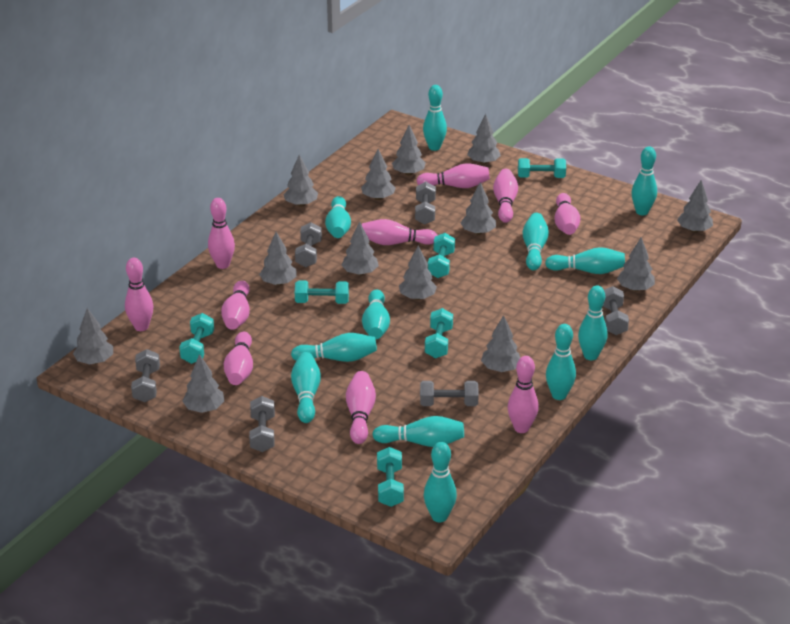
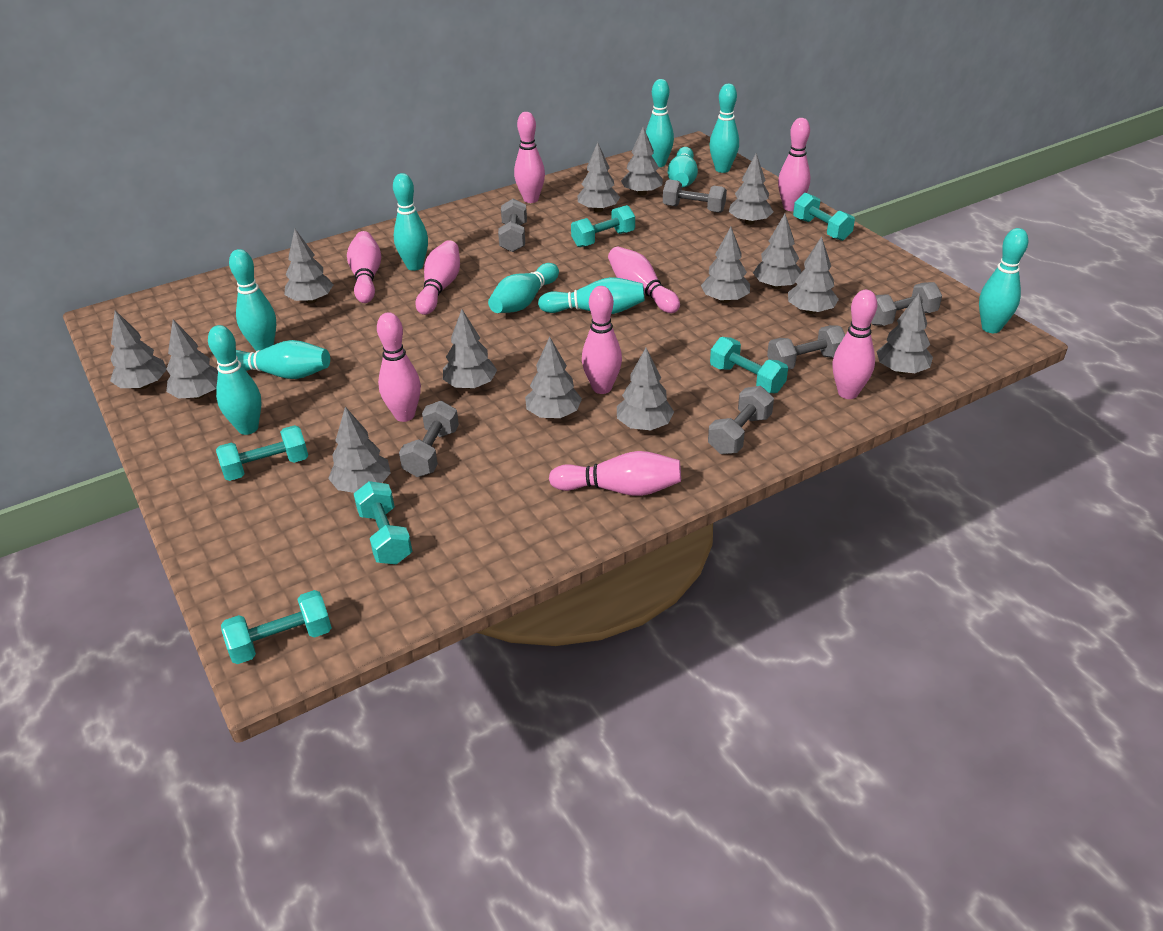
grey tree: [73,308,113,364] [182,354,224,413] [259,232,296,285] [283,155,318,206] [341,221,379,275] [361,149,396,200] [392,125,426,175] [399,246,437,300] [461,182,496,235] [467,114,501,164] [481,315,520,372] [617,237,655,291] [677,180,713,233] = 13 -> [110,310,167,389] [166,319,218,399] [284,229,333,304] [328,407,391,493] [443,309,497,389] [525,337,582,418] [577,142,620,212] [617,348,674,430] [621,127,663,196] [701,227,750,303] [729,153,773,225] [753,214,801,289] [788,237,839,314] [876,294,933,374] = 14
pink bowling pin: [125,258,153,331] [208,198,235,269] [221,281,250,330] [224,332,253,385] [346,371,376,444] [362,219,437,245] [416,163,490,188] [493,169,518,223] [508,356,539,433] [555,193,580,235] = 10 -> [347,231,381,303] [377,312,421,422] [415,240,460,315] [514,112,545,203] [549,451,681,496] [582,286,622,394] [608,247,680,313] [778,118,811,211] [832,290,877,399] = 9
turquoise bowling pin: [291,333,377,362] [291,352,321,423] [325,196,351,238] [362,290,390,339] [372,416,464,447] [423,85,447,151] [424,442,457,522] [523,213,549,270] [545,247,625,274] [546,324,576,400] [578,285,608,360] [631,146,657,215] = 12 -> [208,325,261,435] [229,249,276,351] [236,340,330,379] [393,173,428,271] [488,263,559,313] [538,277,645,314] [646,79,674,167] [668,147,698,187] [709,84,739,173] [979,228,1028,333] = 10

